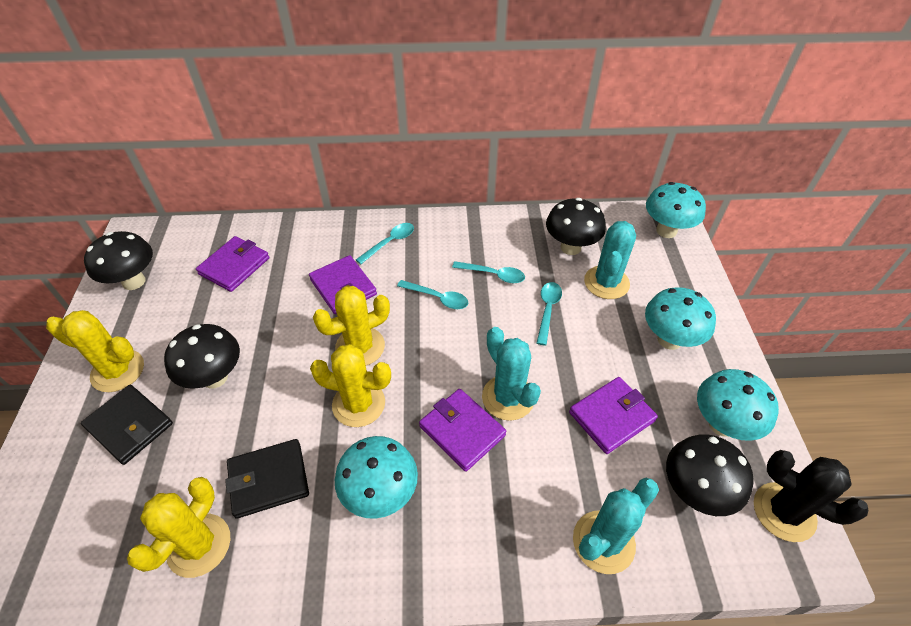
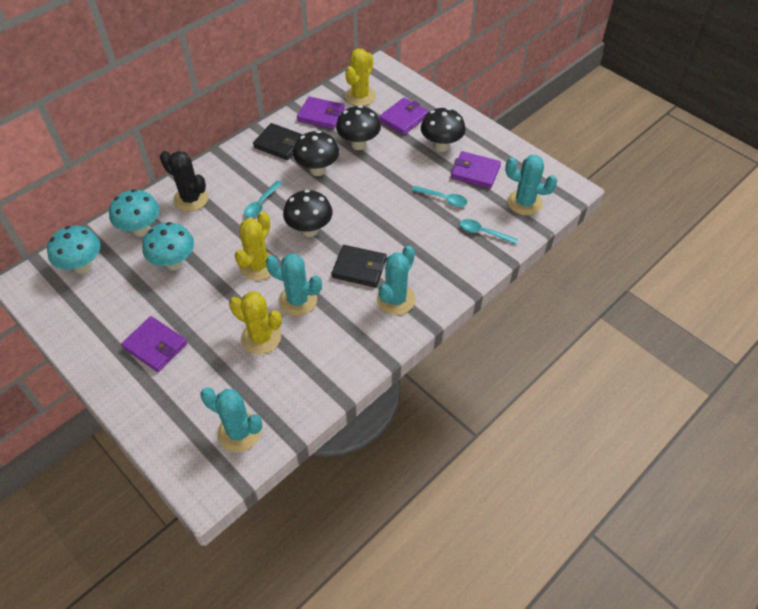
turquoise cactus: [482,327,541,421] [573,478,659,574] [584,221,636,299] = 3 -> [200,387,262,452] [266,254,322,316] [377,246,415,315] [505,155,558,215] = 4
turquoise mushroom: [335,436,418,519] [645,287,716,350] [646,182,706,238] [697,369,779,441] = 4 -> [47,226,100,274] [109,189,159,236] [142,222,194,270] = 3
turquoise spoon: [356,223,414,264] [397,280,468,309] [452,261,525,283] [537,282,562,345] = 4 -> [244,181,282,218] [412,186,467,207] [460,219,518,244] = 3
yellow cactus: [46,310,144,392] [127,477,230,578] [310,344,391,427] [313,286,390,366] = 4 -> [229,291,282,354] [235,212,273,280] [345,48,376,106] = 3

